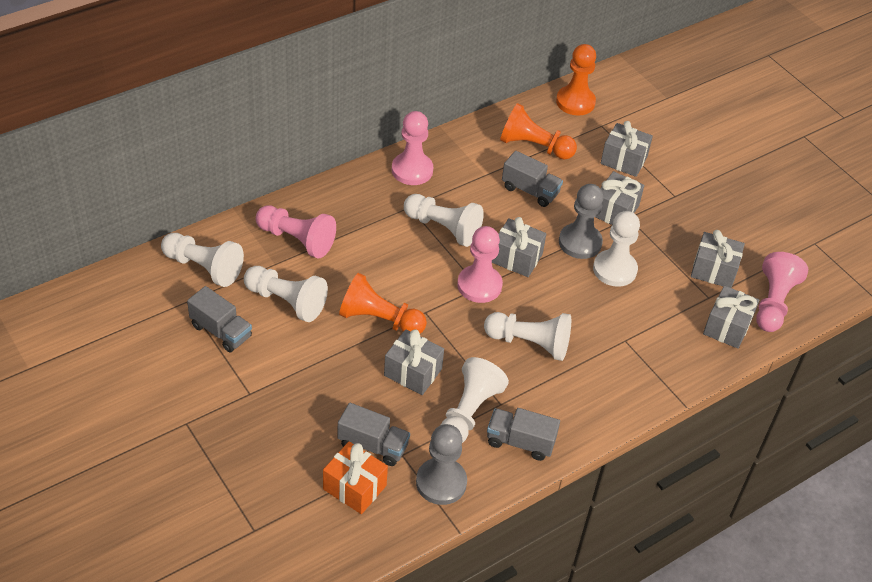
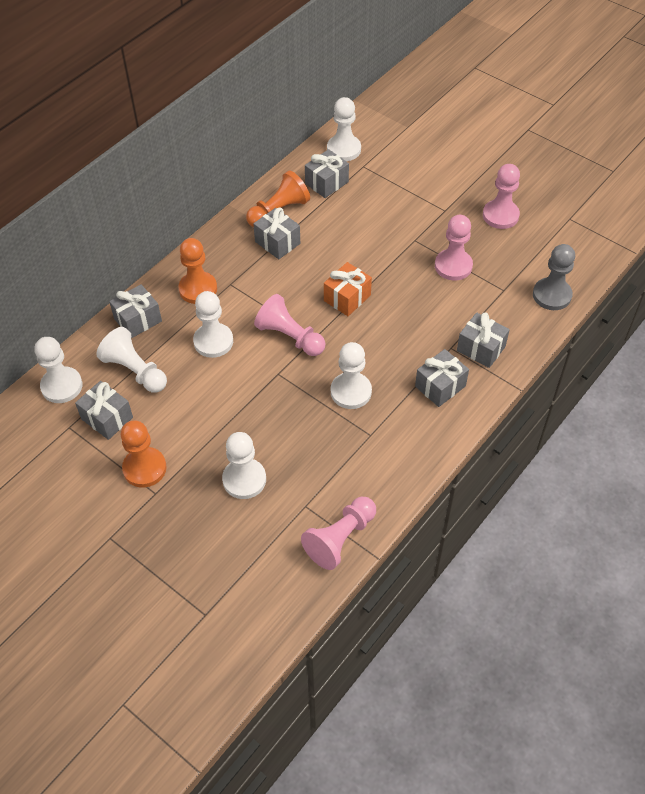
grey pawn: [416,424,467,505] [559,184,603,259] = 2 -> [533,244,575,310] = 1
grey truck: [187,286,252,353] [338,403,410,466] [487,408,560,461] [502,151,563,207] = 4 -> none = 0

